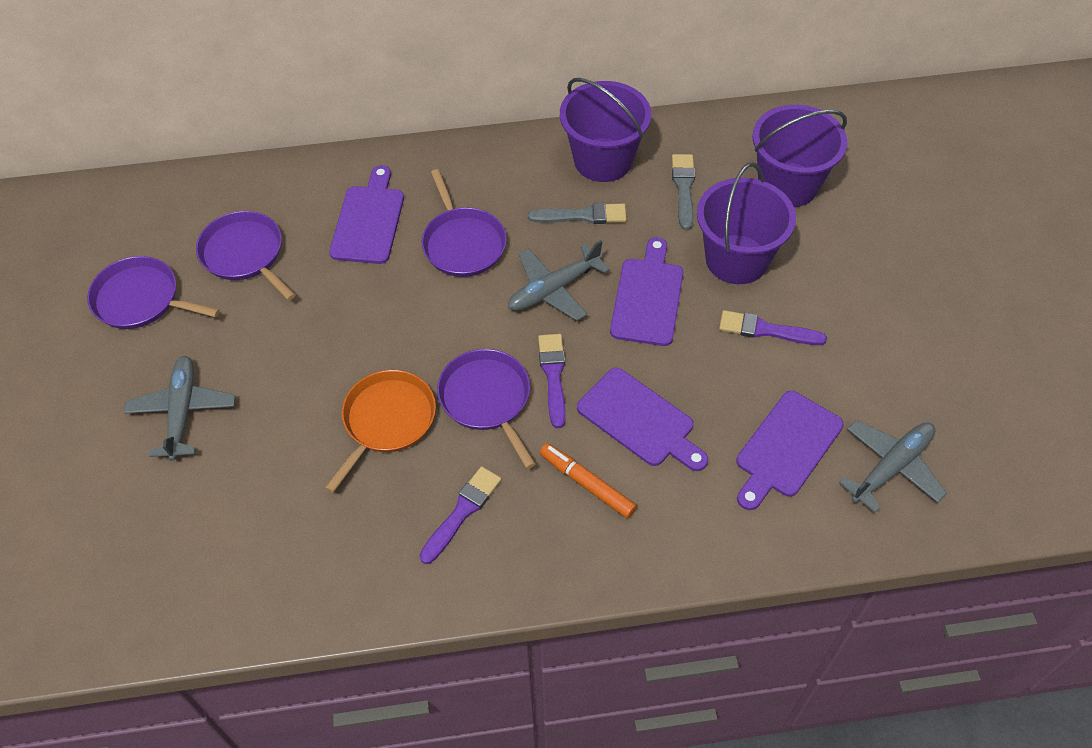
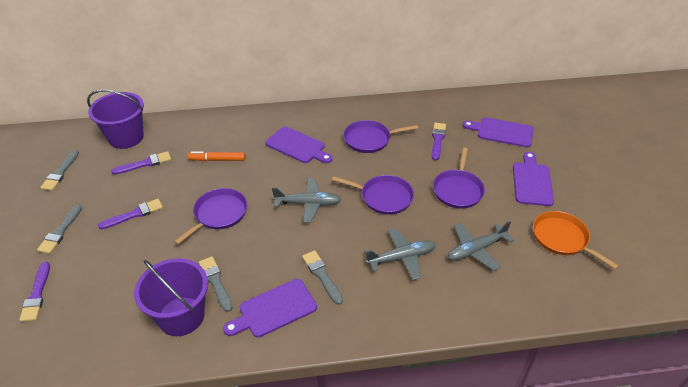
grey brush: [528,203,627,224] [672,154,695,230] = 2 -> [37,205,82,254] [40,150,79,191] [198,256,233,312] [302,250,343,305] = 4
purple brush: [419,466,502,564] [538,334,566,428] [719,310,827,345] = 3 -> [19,262,50,322] [98,199,163,229] [111,151,171,174] [432,123,446,160] = 4
purple bucket: [560,78,651,182] [697,163,796,284] [752,105,847,207] = 3 -> [87,90,144,149] [134,258,208,336] = 2

